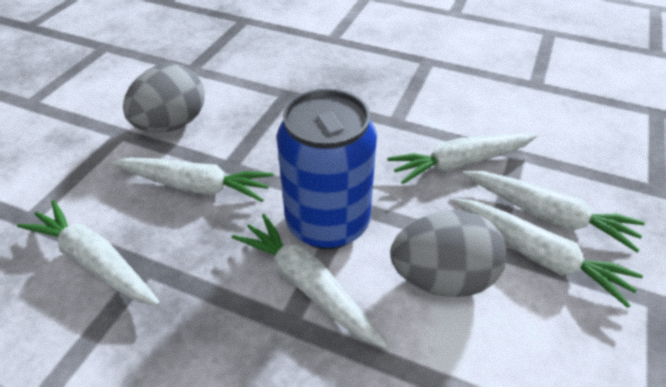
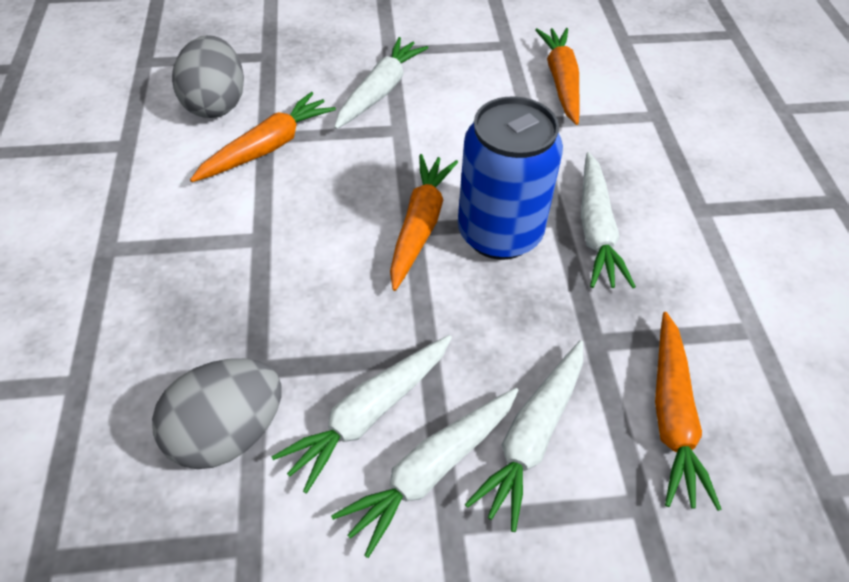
orange carrot: none = 0 -> [190,92,336,182] [390,154,458,291] [535,28,580,125] [655,312,722,511] = 4
white carrot: [17,200,160,306] [110,158,273,202] [232,214,388,349] [387,133,538,184] [453,198,643,308] [462,171,645,252] = 6 -> [272,335,452,493] [331,388,518,558] [334,37,428,129] [465,340,583,532] [581,152,636,288] = 5

